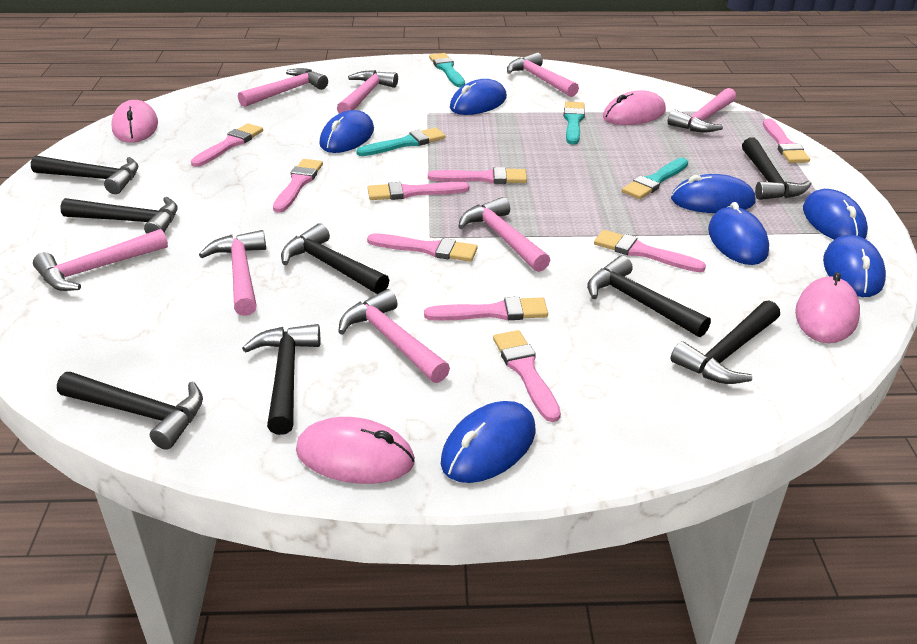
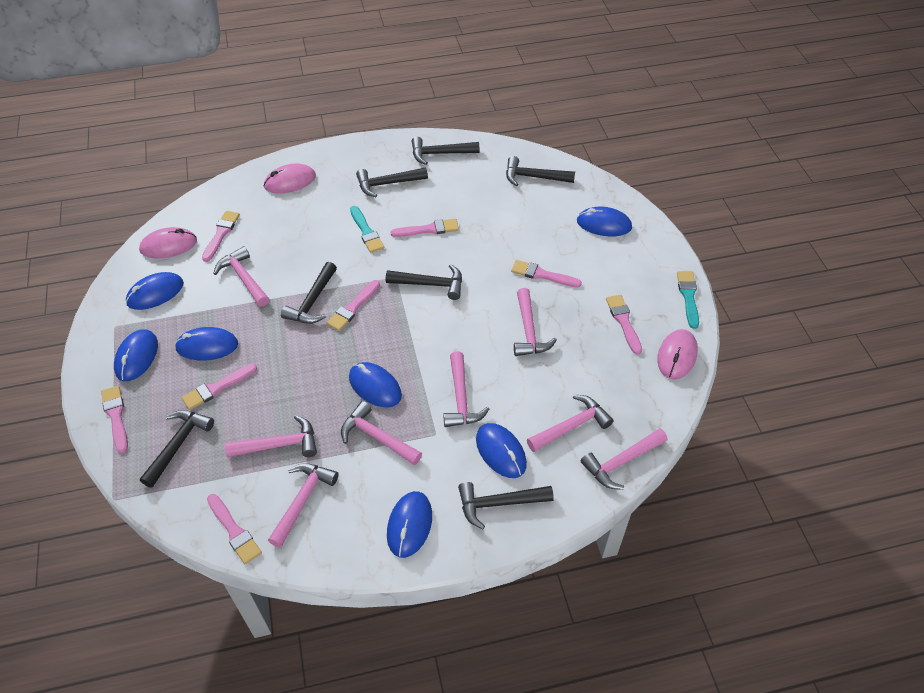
black hammer: [31,155,138,194] [57,372,203,450] [60,197,178,234] [242,324,320,435] [281,223,389,294] [587,256,711,337] [671,300,780,384] [742,138,812,200] = 8 -> [140,410,214,488] [281,262,337,324] [356,167,428,197] [386,264,462,300] [412,137,480,165] [458,482,554,529] [506,156,575,186] = 7
pink brush: [191,123,263,167] [273,159,323,213] [367,234,478,262] [368,182,469,200] [424,297,548,321] [428,167,527,184] [493,330,561,422] [594,230,706,272] [763,118,810,163] = 9 -> [101,386,128,454] [182,364,257,410] [202,211,240,262] [207,494,262,564] [327,280,380,331] [391,219,459,237] [511,260,582,287] [606,295,642,355] = 8
pink mouse: [112,100,158,143] [296,417,415,484] [603,90,666,125] [795,272,860,343] = 4 -> [139,227,197,258] [264,164,316,193] [657,329,698,379] = 3
turquoise brush: [356,127,446,156] [429,53,465,87] [564,101,585,145] [622,158,688,199] = 4 -> [350,206,384,253] [677,271,699,329] = 2

